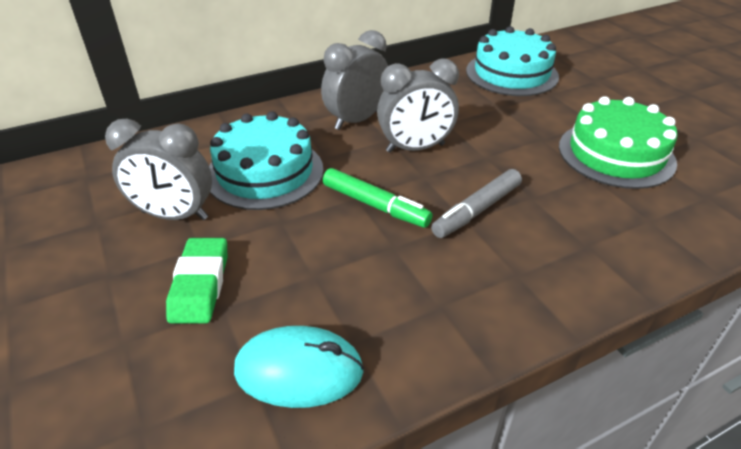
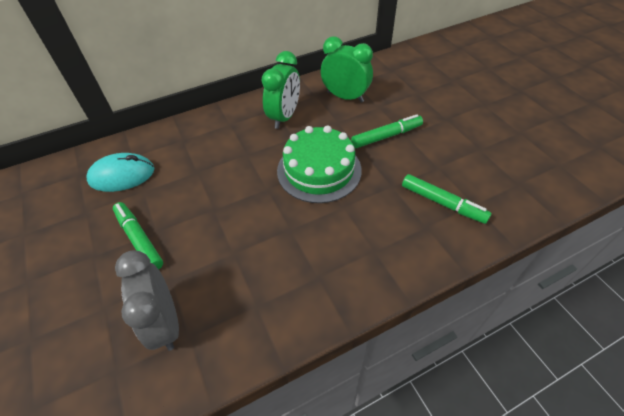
green clock: none = 0 -> [261,51,300,129] [321,36,373,103] = 2
green eraser: [166,238,227,323] = 1 -> none = 0
green marker: [323,168,433,228] = 1 -> [113,202,163,269] [351,114,423,148] [402,174,491,224] = 3
grey clock: [105,119,212,220] [321,30,388,130] [377,59,459,153] = 3 -> [115,251,179,351] = 1
grey marker: [431,169,522,238] = 1 -> none = 0
turquoise cake: [209,112,324,210] [466,26,559,96] = 2 -> none = 0

